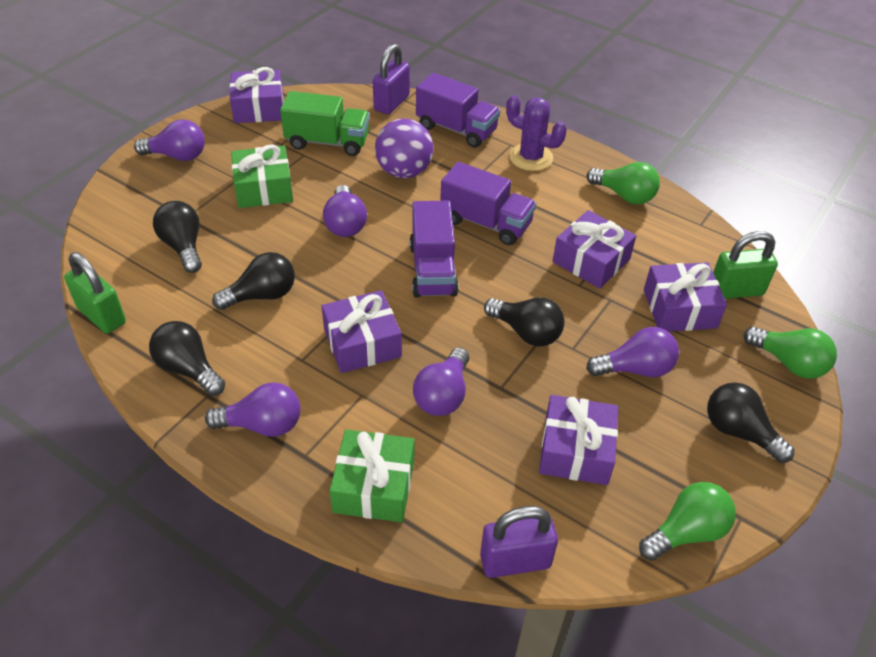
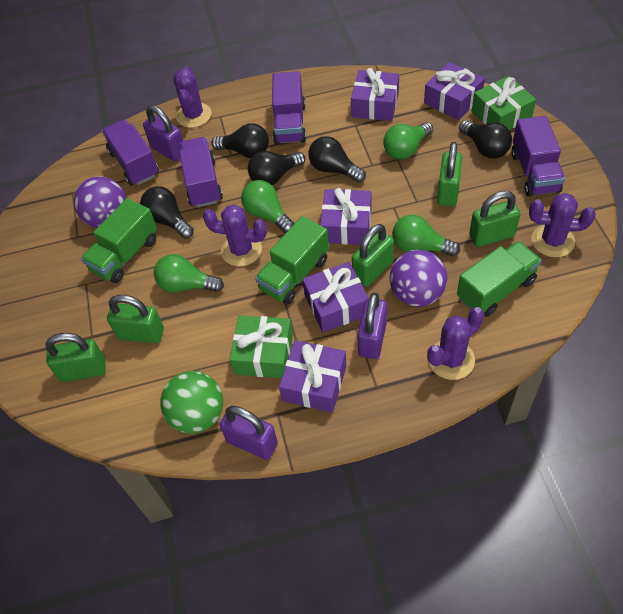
green ball: none = 0 -> [160,371,223,433] = 1
green light bulb: [587,162,660,204] [639,482,736,561] [744,326,837,379] = 3 -> [154,254,224,292] [241,180,294,233] [383,122,433,159] [392,215,460,257] = 4
green padlock: [64,252,126,334] [713,231,778,299] = 2 -> [45,333,106,382] [107,295,164,343] [352,224,394,287] [437,142,462,206] [469,191,520,247] = 5
green truck: [280,91,370,156] = 1 -> [81,198,157,283] [255,216,329,304] [457,241,542,317] = 3
purple ball: [375,119,434,178] = 1 -> [74,176,126,228] [390,249,448,307] = 2
purple cactus: [506,95,567,171] = 1 -> [173,66,212,128] [203,204,267,266] [427,307,484,380] [529,193,596,257] = 4
purple light bulb: [134,119,205,161] [205,382,301,437] [323,185,367,237] [413,348,469,416] [586,327,679,377] = 5 -> none = 0
purple padlock: [373,44,410,115] [480,506,558,578] = 2 -> [143,105,183,162] [220,406,278,460] [357,293,387,359] = 3
purple truck: [410,201,459,297] [416,73,500,148] [440,162,536,245] = 3 -> [102,120,159,185] [179,137,223,208] [272,71,306,144] [511,116,565,197] = 4

